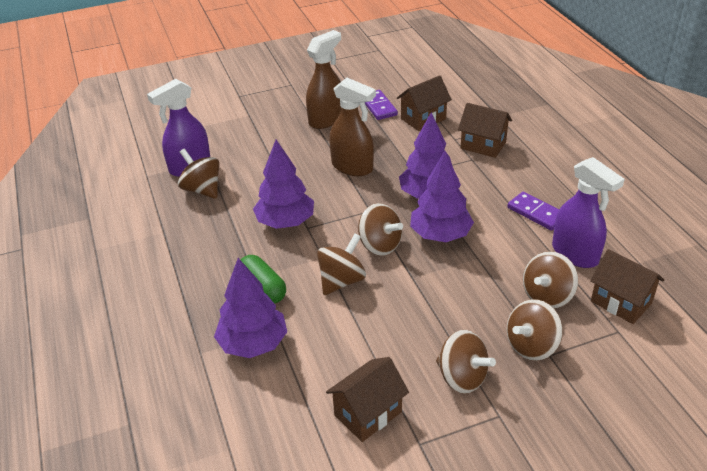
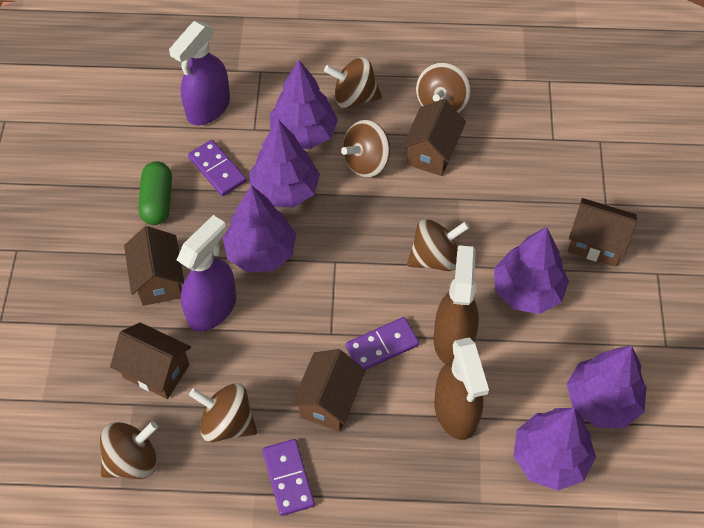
brown house: [326,357,409,442] [397,75,452,131] [458,103,512,158] [590,249,664,324] = 4 -> [110,323,191,399] [124,226,184,306] [291,349,366,432] [402,99,466,176] [568,198,637,267] = 5
purple domino: [365,90,398,120] [507,192,559,231] = 2 -> [188,140,247,196] [262,439,315,516] [346,317,419,370] = 3
purple tree: [214,258,287,358] [253,140,314,229] [399,112,459,199] [410,151,474,242] = 4 -> [223,185,296,272] [249,119,320,207] [270,60,338,149] [494,227,569,314] [513,408,596,491] [567,346,647,428] = 6

